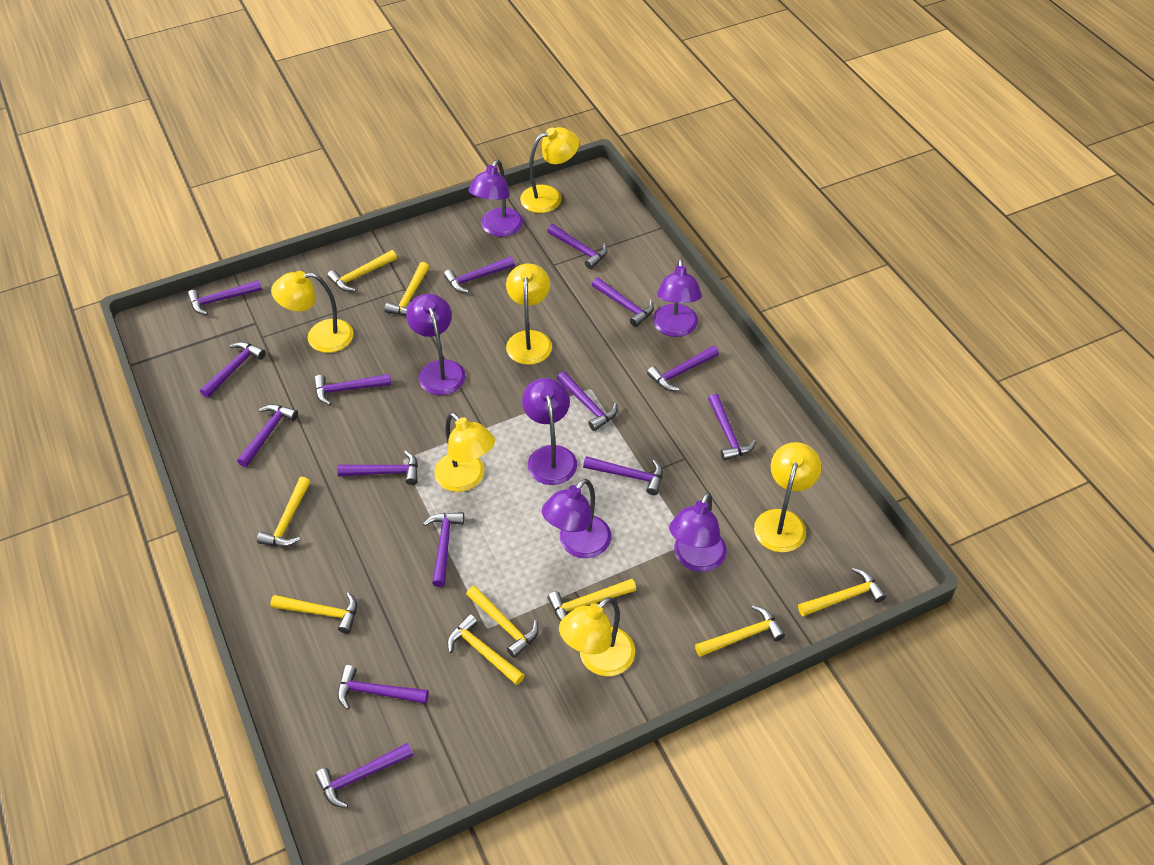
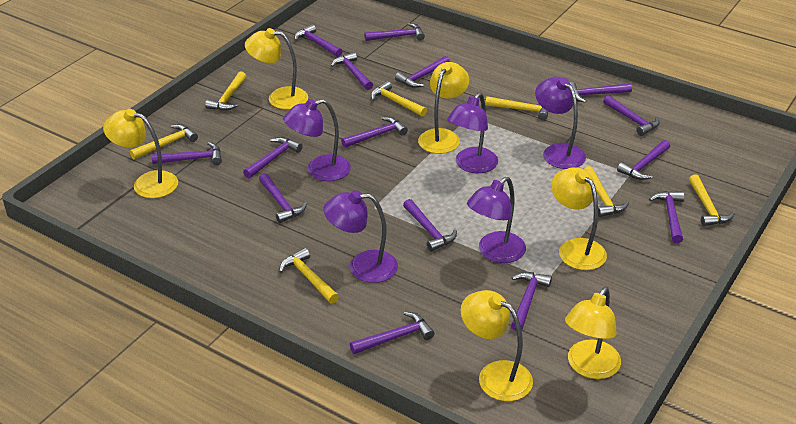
purple lamp: [406,294,466,395] [468,160,523,237] [522,378,577,485] [542,479,611,558] [653,258,702,337] [669,492,727,572] = 6 -> [283,99,351,181] [324,190,398,283] [447,93,498,173] [467,177,526,263] [535,77,586,169] = 5
yellow hammer: [257,477,311,547] [270,592,357,634] [327,250,397,292] [385,262,429,316] [447,614,525,685] [466,586,539,658] [548,579,636,622] [695,605,785,657] [798,568,886,616] = 9 -> [130,124,198,159] [205,71,246,111] [279,248,339,304] [371,81,427,116] [485,96,548,120] [584,166,629,217] [689,174,735,226] = 7

